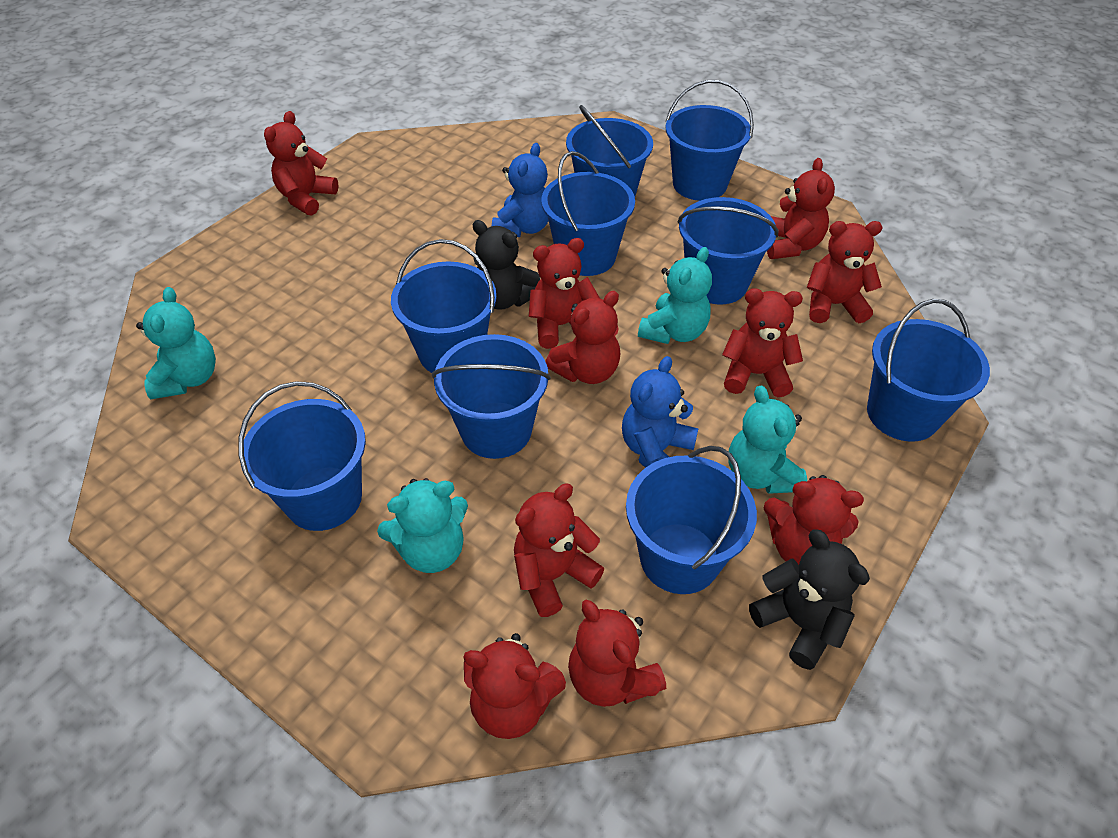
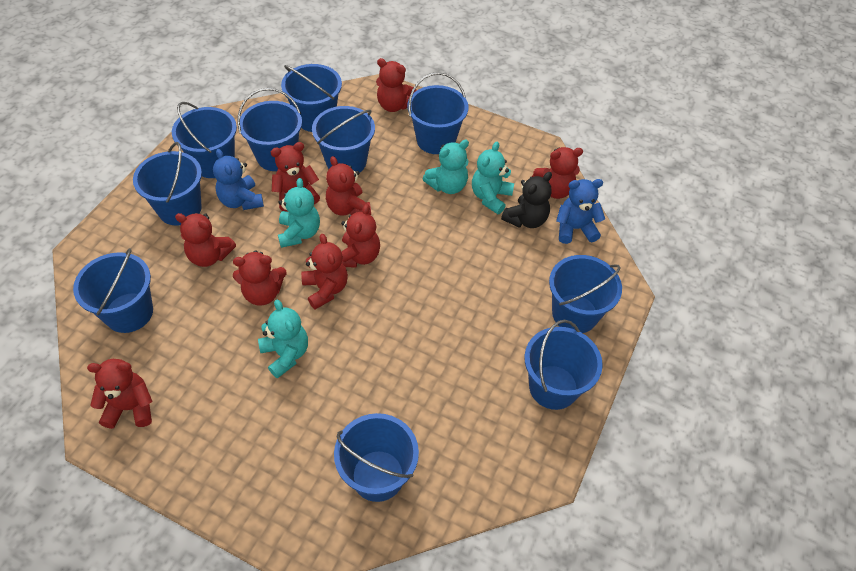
black teddy bear: [473,220,540,310] [749,529,870,670] = 2 -> [501,172,552,228] = 1
blue bucket: [238,381,366,531] [391,239,496,373] [432,334,551,459] [541,151,635,276] [566,105,653,196] [626,446,757,594] [665,80,754,201] [677,197,778,305] [867,299,990,442] = 9 -> [73,248,153,333] [133,142,202,226] [172,102,237,178] [237,88,302,171] [281,64,342,132] [312,106,375,173] [334,413,419,502] [407,72,468,154] [524,320,603,410] [549,255,622,333] = 10
red teddy bear: [264,111,339,216] [464,633,566,739] [514,484,604,617] [529,238,600,349] [545,291,620,384] [568,600,666,707] [722,288,803,397] [763,475,864,565] [767,158,835,259] [807,221,883,323] = 10 -> [87,359,152,429] [175,213,236,267] [233,250,287,306] [271,142,320,212] [301,234,348,310] [326,156,371,216] [341,204,380,268] [376,58,417,112] [532,147,583,199] = 9

